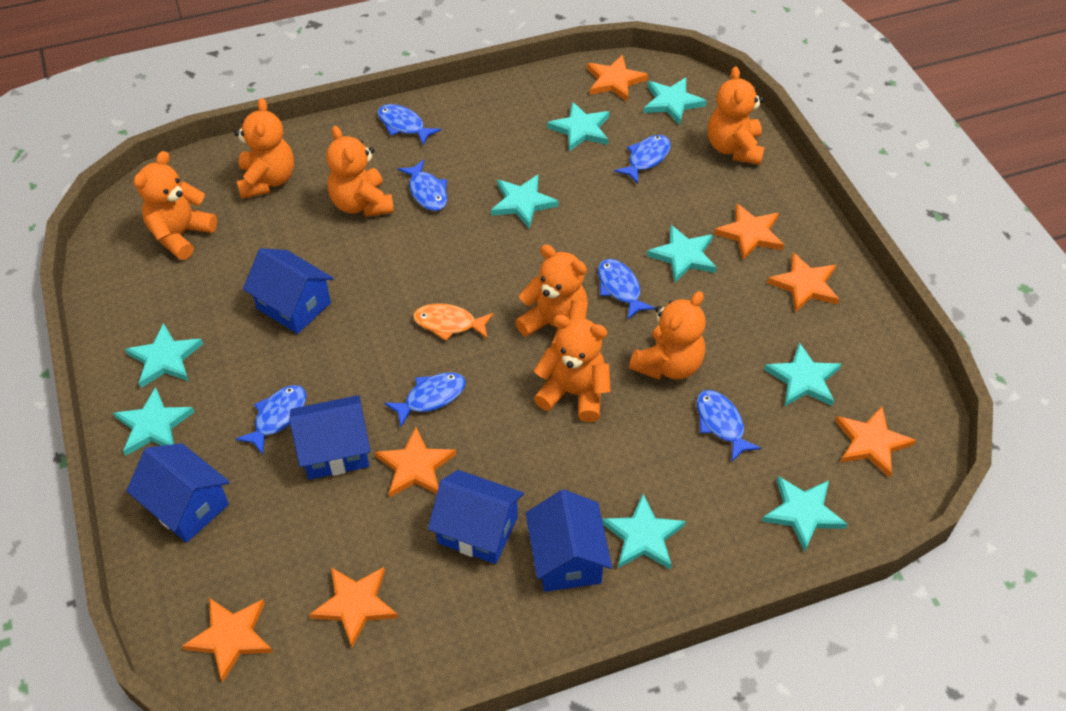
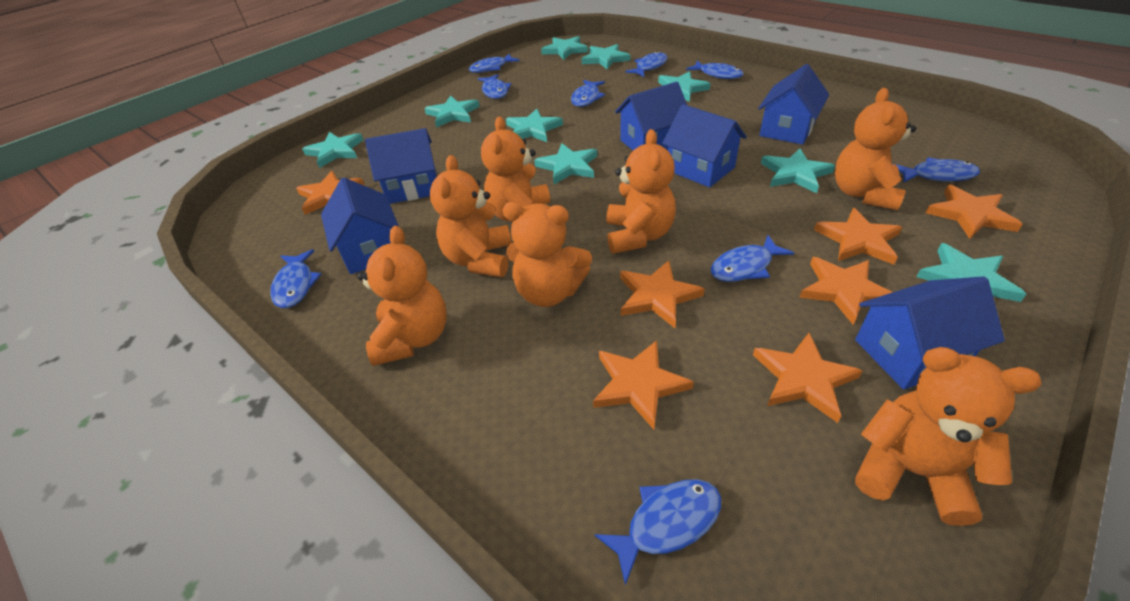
blue fish: [236,385,306,455] [378,104,441,145] [384,372,466,427] [398,159,447,211] [598,259,655,319] [614,135,671,184] [697,390,761,461] = 7 -> [270,249,322,308] [469,54,519,73] [478,74,511,99] [571,80,605,107] [595,479,721,585] [625,51,667,77] [686,61,744,79] [711,235,794,282] [892,158,980,182] = 9
blue house: [126,443,230,543] [243,248,334,334] [289,395,371,480] [428,470,524,564] [526,490,612,592] = 5 -> [321,177,399,274] [365,128,437,204] [615,82,687,150] [662,104,747,187] [758,64,829,145] [855,276,1005,390] = 6
orange fish: [413,303,494,341] = 1 -> none = 0

